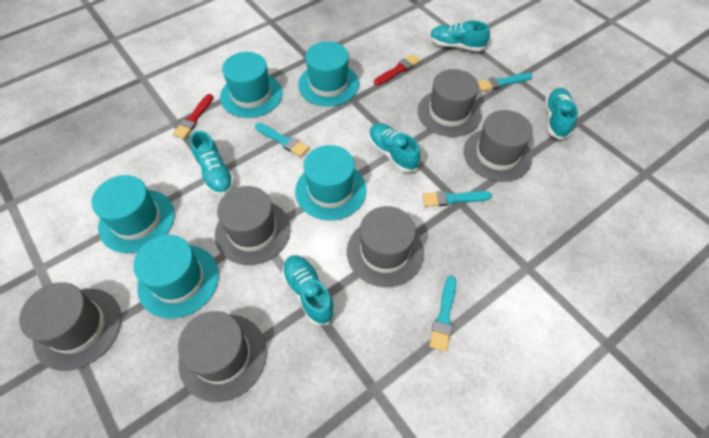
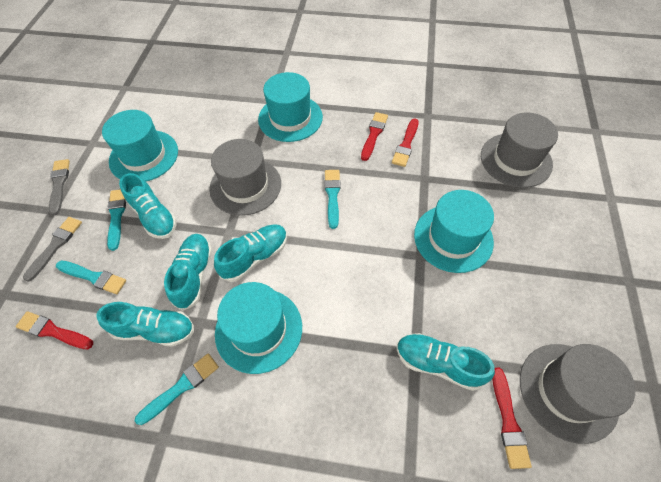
grey brush: none = 0 -> [23,217,82,282] [49,159,70,215] = 2
grey hat: [19,282,121,371] [178,311,267,402] [215,186,290,265] [347,206,424,287] [418,69,482,137] [464,110,533,182] = 6 -> [209,139,281,216] [481,113,558,188] [520,344,635,444] = 3
red brush: [173,94,213,139] [374,54,421,86] = 2 -> [16,311,93,349] [361,112,388,161] [392,119,419,167] [492,368,532,469] = 4
turquoise hat: [91,175,175,253] [133,235,219,319] [220,52,282,118] [295,145,367,220] [298,41,359,106] = 5 -> [102,110,178,182] [215,282,302,374] [258,72,323,142] [414,190,494,273] = 4

